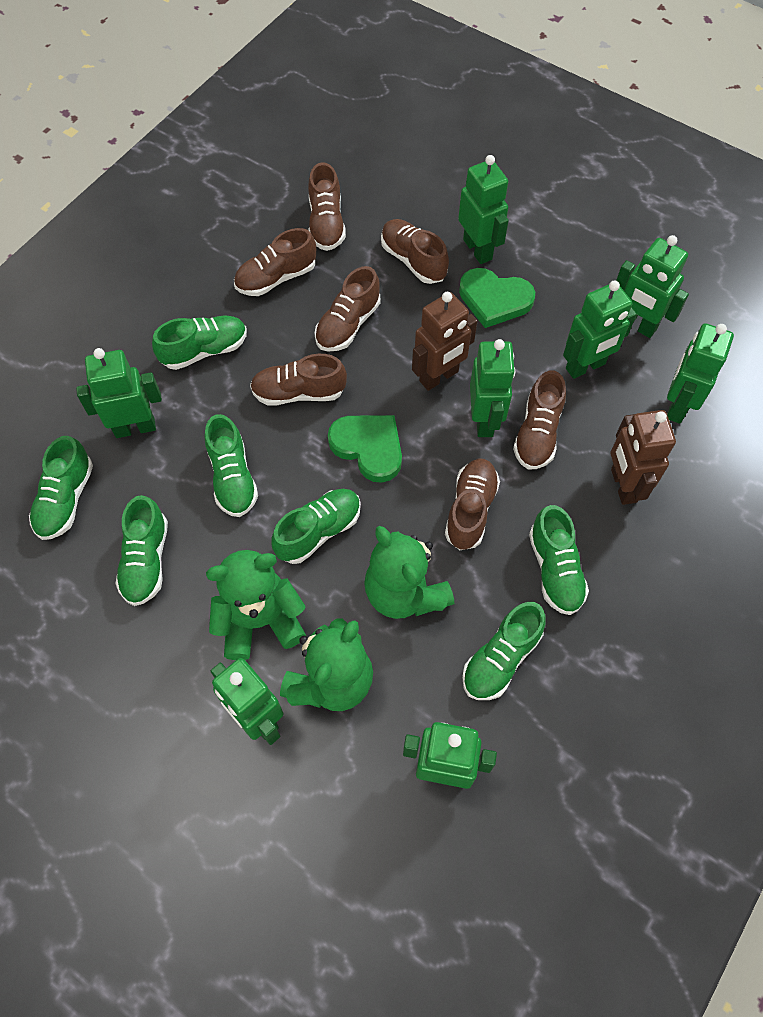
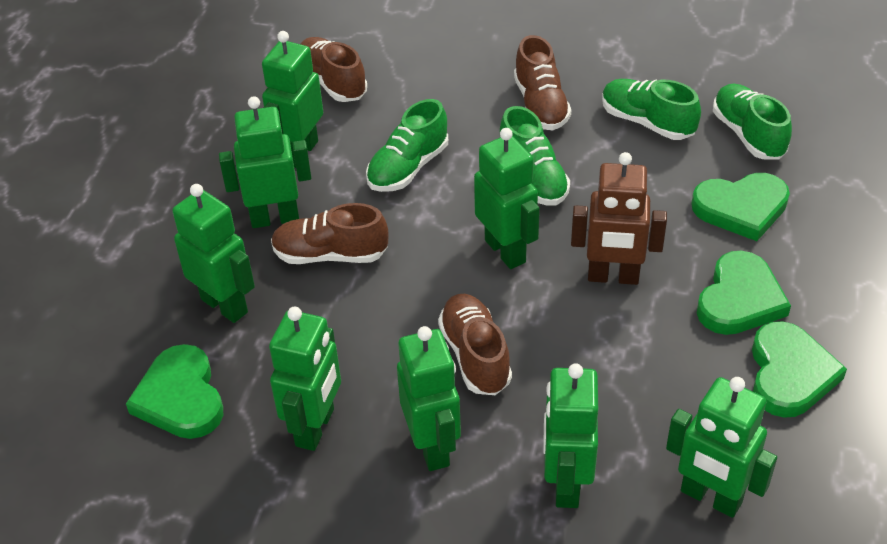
brown robot: [412,292,477,391] [610,410,676,505] = 2 -> [571,152,667,285] = 1
brown shoe: [234,228,316,296] [250,354,347,406] [308,162,346,251] [315,266,381,352] [381,219,449,284] [445,459,500,550] [513,370,566,469] = 7 -> [271,203,389,264] [301,37,367,102] [438,294,512,395] [514,35,571,131] = 4
green heart: [328,415,402,483] [459,268,535,328] = 2 -> [126,344,223,439] [691,173,790,241] [697,251,791,335] [752,321,847,418] = 4
green shoe: [29,436,93,540] [115,495,168,606] [152,315,247,370] [204,414,258,517] [271,489,361,564] [462,602,546,700] [529,505,589,615] = 7 -> [366,99,448,192] [500,106,570,206] [602,79,701,140] [713,84,792,160] = 4
green teddy bear: [206,550,306,660] [280,618,373,711] [364,526,454,619] = 3 -> none = 0

